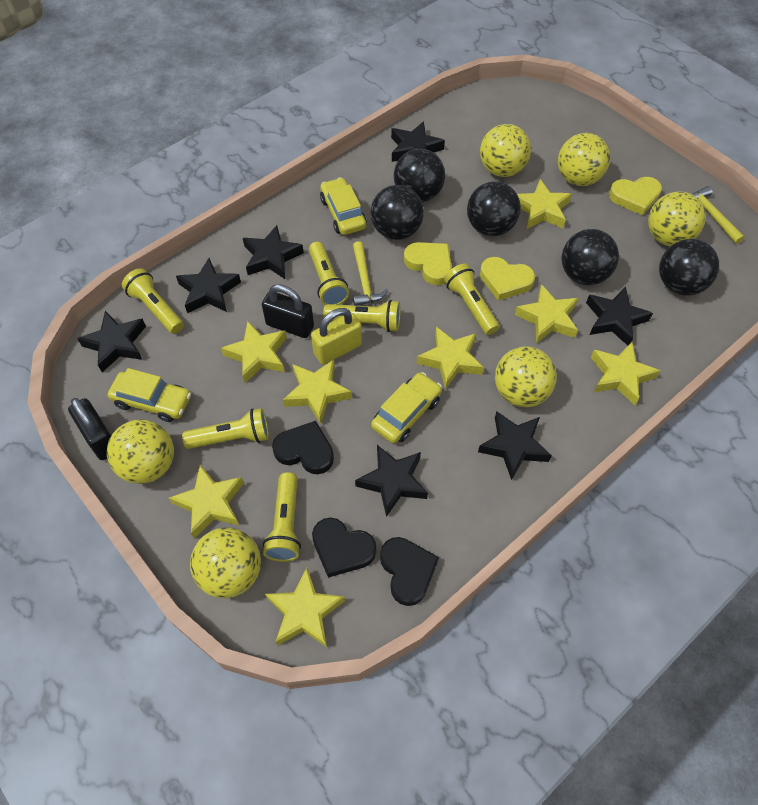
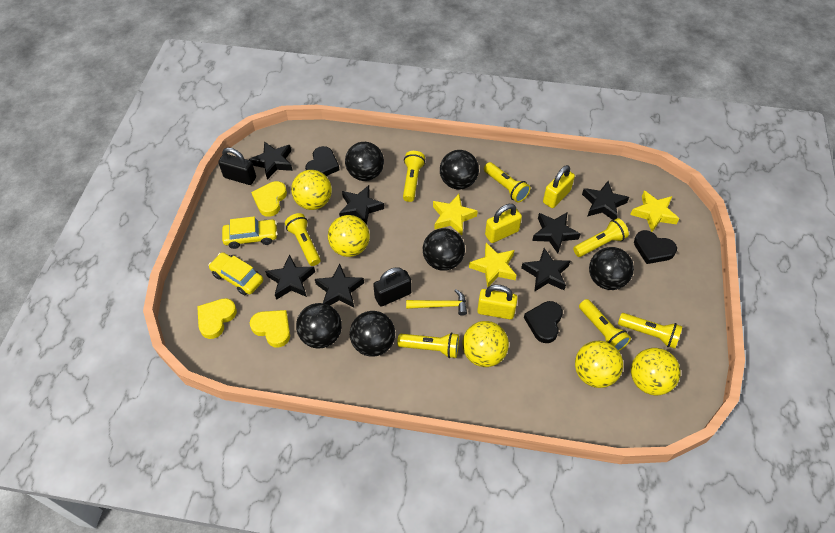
black ball: [370,185,424,240] [394,149,445,202] [467,181,521,236] [562,229,619,285] [659,239,719,296] = 5 -> [296,303,342,348] [345,142,384,181] [350,311,395,357] [423,228,465,271] [440,150,479,189] [589,247,634,290] = 6
yellow ball: [107,419,174,484] [190,527,261,598] [480,124,531,177] [495,346,557,407] [558,133,610,186] [648,191,706,246] = 6 -> [291,170,332,210] [328,215,370,257] [462,321,509,367] [575,341,623,388] [631,348,681,395] = 5
yellow car: [108,368,191,422] [320,177,367,235] [371,372,442,443] = 3 -> [208,252,263,295] [222,216,278,249] = 2
yellow flashlight: [122,268,184,334] [182,408,269,449] [263,472,301,562] [309,242,349,305] [323,300,400,332] [444,264,499,335] = 6 -> [285,213,321,266] [397,333,459,358] [403,151,425,202] [484,162,531,203] [573,218,629,257] [579,299,631,351] [618,313,682,349] = 7
yellow hammer: [353,241,388,306] [692,186,745,244] = 2 -> [406,289,467,316] = 1
yellow padlock: [311,308,362,365] = 1 -> [477,285,518,319] [485,204,522,243] [543,165,575,208] = 3
yellow star: [169,465,244,539] [221,321,287,383] [265,568,345,647] [283,359,352,424] [417,327,484,390] [515,284,579,344] [517,179,572,229] [591,342,660,405] = 8 -> [433,194,478,235] [469,243,516,288] [630,191,679,232] = 3

